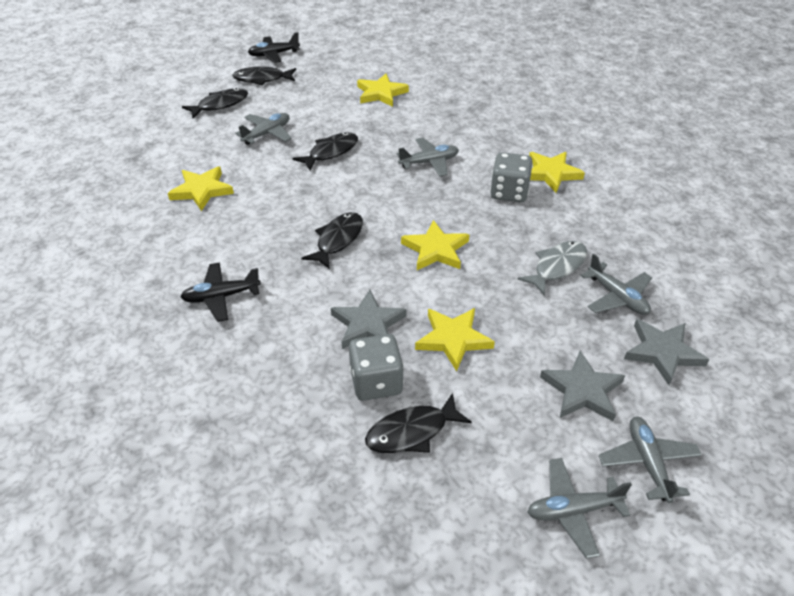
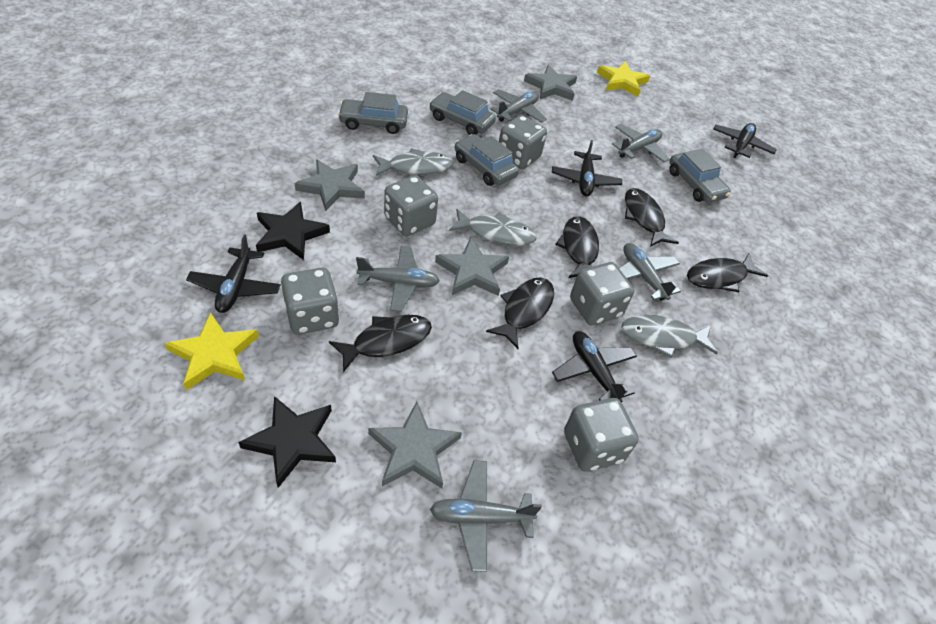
black plane: [181,263,261,322] [248,32,300,63] = 2 -> [186,234,281,313] [552,140,622,196] [552,331,637,402] [713,123,777,158] = 4
black star: none = 0 -> [238,396,336,488] [256,202,330,260] = 2
grey car: none = 0 -> [338,92,408,134] [429,90,496,135] [455,134,519,186] [669,149,731,203] = 4
grey dice: [349,334,404,401] [490,152,533,203] = 2 -> [281,267,339,335] [384,175,438,236] [499,115,547,169] [564,398,639,472] [570,262,634,325] = 5
grey fish: [517,241,587,295] = 1 -> [373,148,453,176] [449,209,537,246] [621,315,718,358] = 3
grey star: [331,290,407,349] [540,350,625,421] [624,319,709,385] = 3 -> [295,159,365,211] [368,402,462,488] [435,237,509,296] [524,65,577,101] = 4
yellow star: [168,166,234,211] [357,74,409,107] [401,220,469,270] [415,308,495,371] [529,152,585,193] = 5 -> [165,312,259,390] [597,61,650,96] = 2

